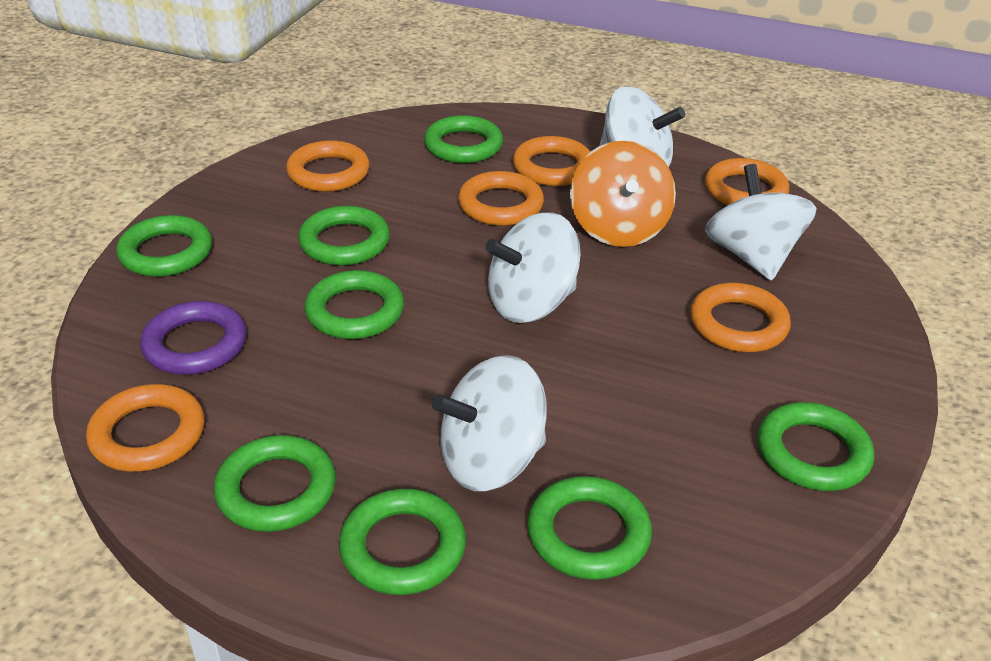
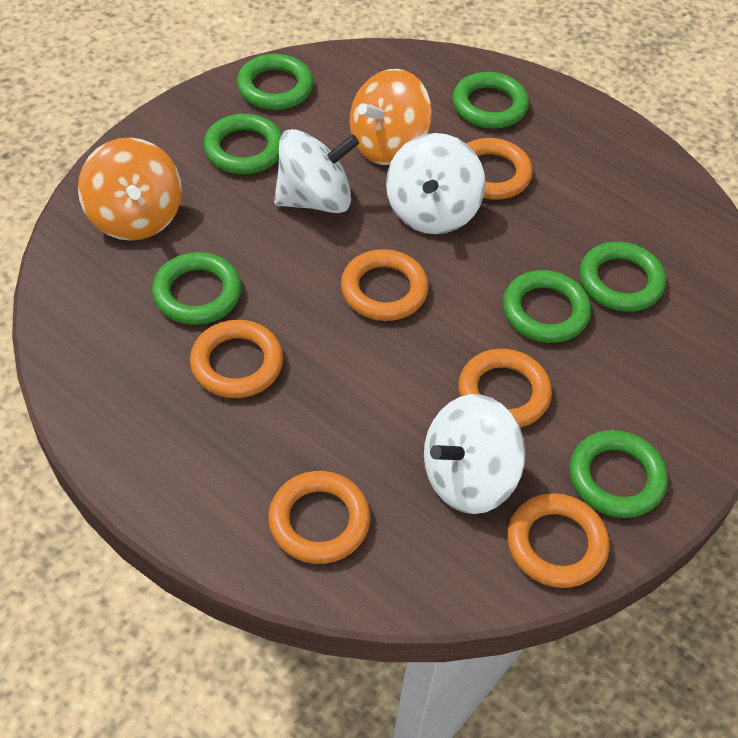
green ring: [116,215,212,277] [213,435,336,532] [298,206,390,266] [304,270,404,339] [339,489,466,595] [424,115,503,163] [527,476,652,580] [757,402,874,491] = 8 -> [152,252,242,325] [203,114,282,174] [237,54,313,110] [453,72,529,129] [503,270,591,343] [570,430,668,518] [580,242,666,312] = 7
orange spinning top: [570,141,676,247] = 1 -> [78,137,182,241] [350,69,432,165] = 2
purple ring: [140,301,247,375] = 1 -> none = 0
white spinning top: [432,355,547,491] [485,212,581,323] [599,86,685,168] [705,164,817,281] = 4 -> [274,129,359,213] [386,133,485,234] [424,394,525,514] = 3

